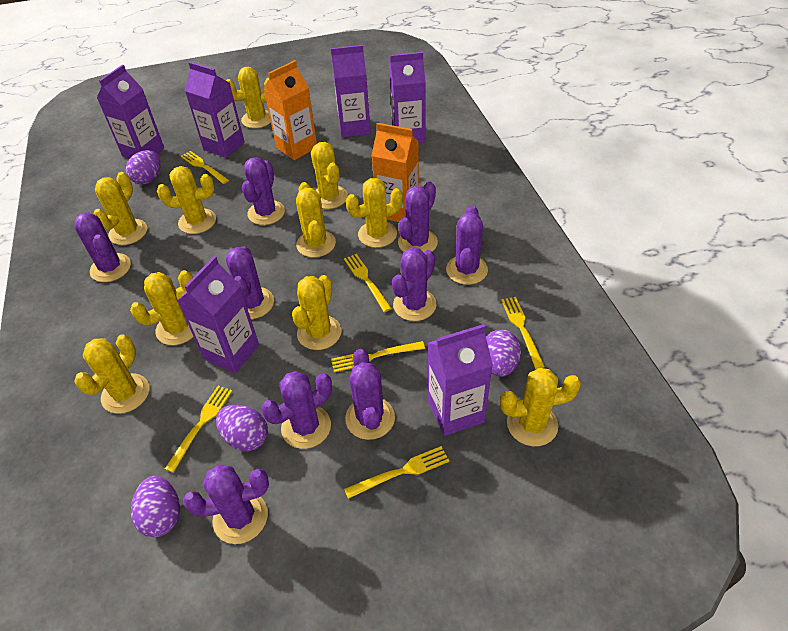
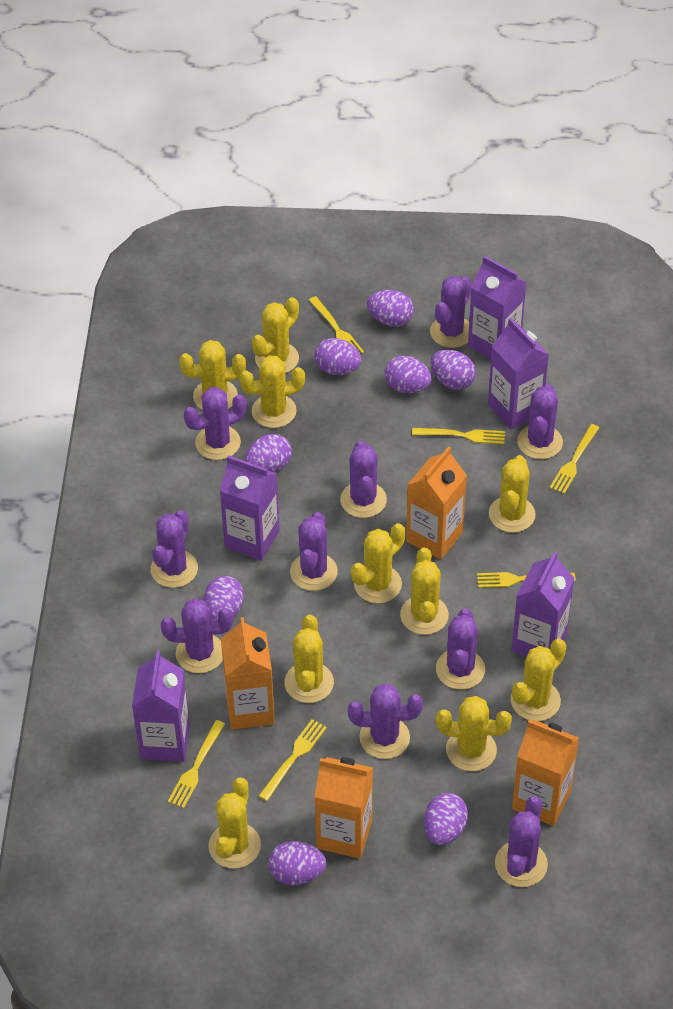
orange carton: [263,60,317,160] [372,123,419,222] = 2 -> [221,617,275,730] [314,757,373,859] [406,446,467,560] [512,719,579,826] = 4
purple cactus: [74,212,131,282] [183,464,269,544] [226,246,274,319] [242,157,285,225] [261,371,332,449] [345,349,395,440] [392,248,437,321] [398,182,438,253] [446,205,488,285] = 9 -> [151,510,198,588] [161,598,233,673] [184,387,247,460] [290,512,338,591] [340,440,387,518] [348,683,423,759] [430,276,472,348] [436,608,485,690] [495,796,548,887] [517,383,563,459] = 10
purple carton: [97,65,164,159] [178,256,259,373] [185,62,245,158] [331,45,371,137] [389,52,426,143] [428,324,493,436] = 6 -> [132,650,190,762] [219,455,280,561] [468,256,527,359] [488,318,549,429] [511,552,575,657] = 5
purple egg: [126,150,161,185] [131,476,180,537] [216,405,268,451] [486,330,521,377] = 4 -> [203,576,244,619] [245,434,292,472] [269,841,327,885] [314,338,362,375] [367,290,414,326] [385,356,432,393] [424,793,468,845] [431,350,476,390] = 8

